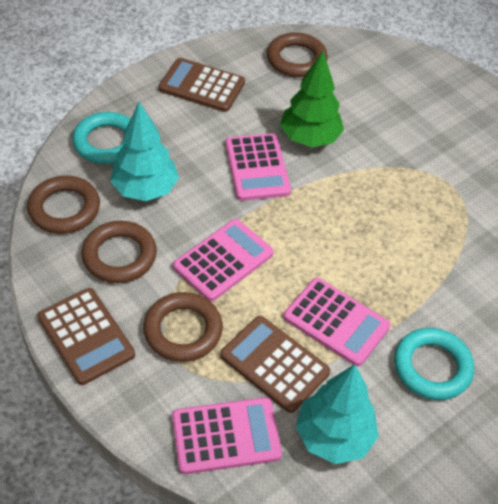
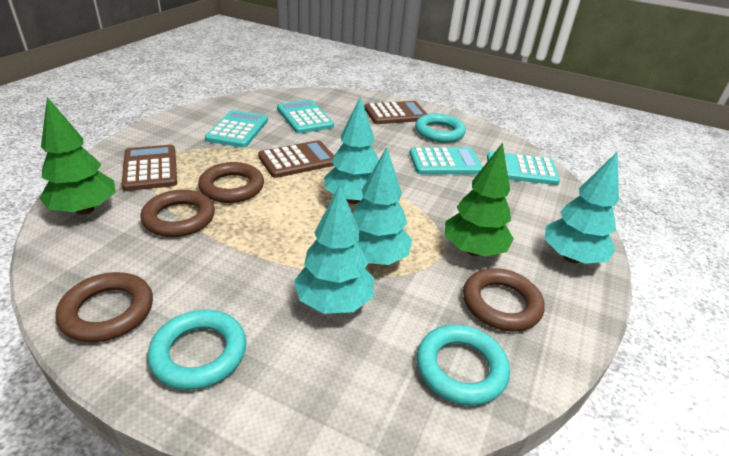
green tree: [280,50,344,147] = 1 -> [39,97,116,215] [445,143,514,257] = 2
pink calculator: [172,397,282,474] [173,219,274,301] [225,133,291,201] [283,278,391,366] = 4 -> none = 0
turquoise calculator: none = 0 -> [205,110,268,148] [277,100,334,133] [409,147,483,174] [487,151,560,185] = 4
turquoise ring: [72,112,130,164] [394,328,474,400] = 2 -> [147,310,247,390] [415,113,466,143] [417,324,510,406] = 3
turquoise tree: [110,102,179,201] [296,364,379,464] = 2 -> [294,185,374,314] [324,96,379,204] [352,147,412,265] [545,152,619,264] = 4

